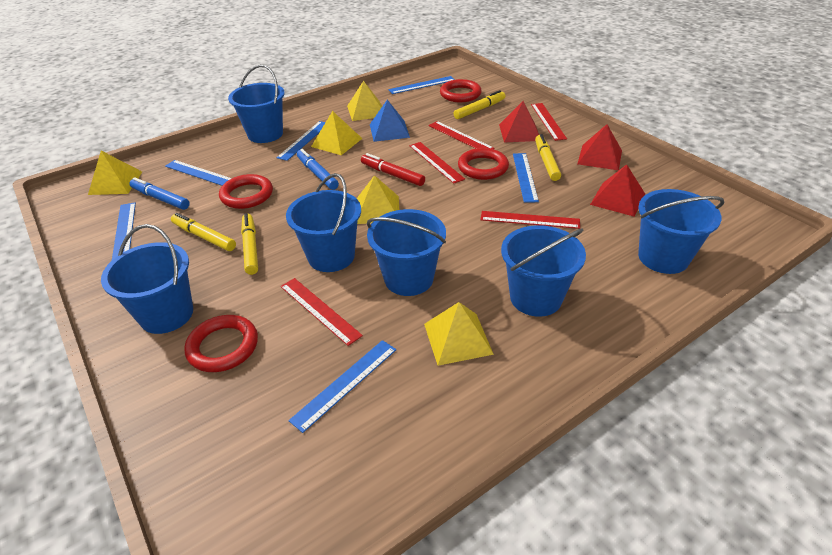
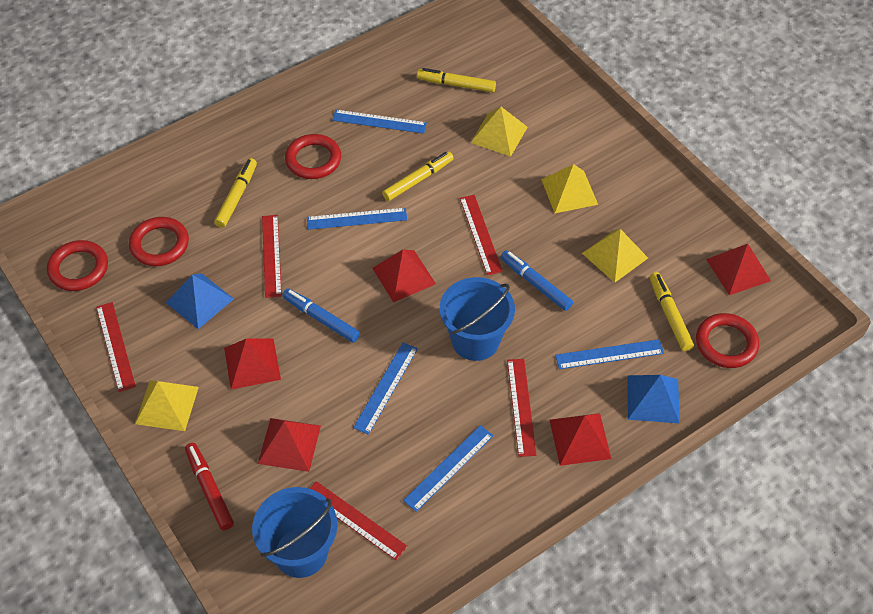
blue bucket: [101,224,193,334] [228,65,284,143] [286,173,361,272] [367,209,446,296] [501,225,586,317] [638,189,725,274] = 6 -> [252,487,337,578] [440,277,515,361] = 2
blue pyramid: [370,100,410,142] = 1 -> [166,273,234,329] [627,375,680,424] = 2
blue ruler: [112,202,136,260] [165,160,232,186] [276,121,326,161] [289,340,396,433] [388,76,455,94] [513,153,539,203] = 6 -> [307,208,407,230] [332,110,427,134] [353,342,418,435] [403,425,493,512] [555,339,664,369] = 5
red pyramid: [499,101,539,142] [578,124,622,170] [590,164,645,217] = 3 -> [224,338,281,390] [258,418,321,472] [372,249,436,303] [550,413,611,466] [706,244,771,295] = 5
yellow pyramid: [88,151,142,195] [311,111,362,155] [347,81,382,121] [357,175,399,224] [424,302,494,366] = 5 -> [135,380,199,431] [470,107,528,157] [541,164,598,213] [582,229,648,282] = 4

